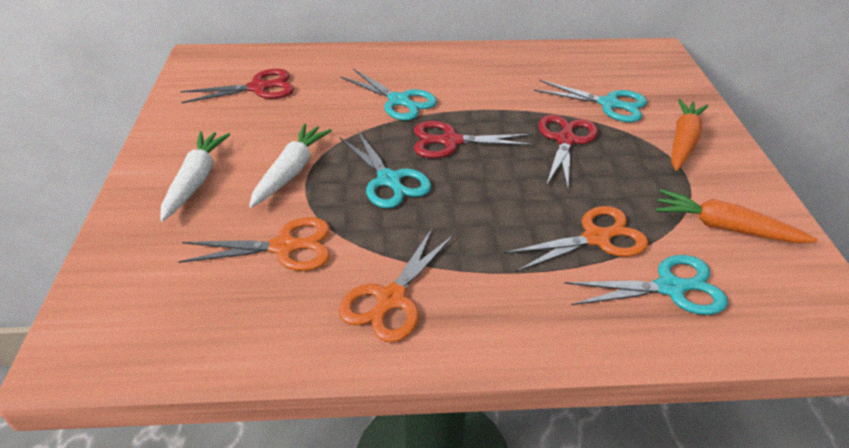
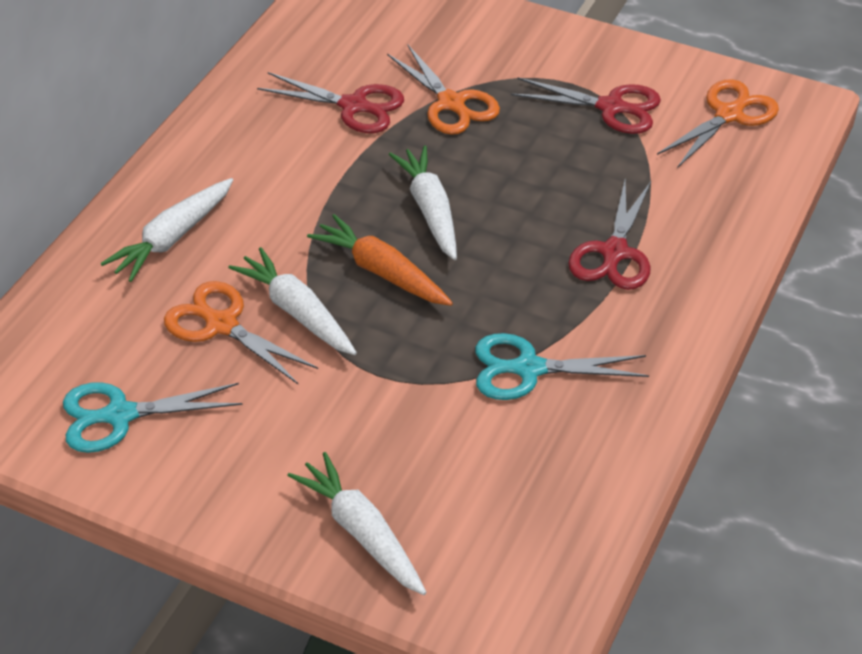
orange carrot: [656,189,818,243] [671,99,708,171] = 2 -> [307,214,453,306] = 1
turquoise scissors: [340,69,437,120] [340,131,431,209] [534,80,647,122] [564,255,728,315] = 4 -> [63,382,243,453] [475,333,649,400] = 2
white carrot: [160,131,231,222] [249,124,332,208] = 2 -> [100,178,233,282] [228,247,357,355] [287,452,427,595] [389,145,457,260] = 4

